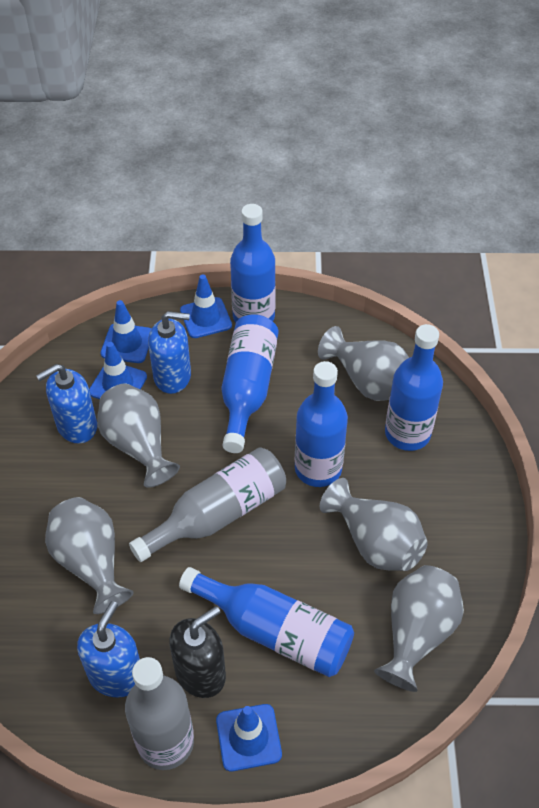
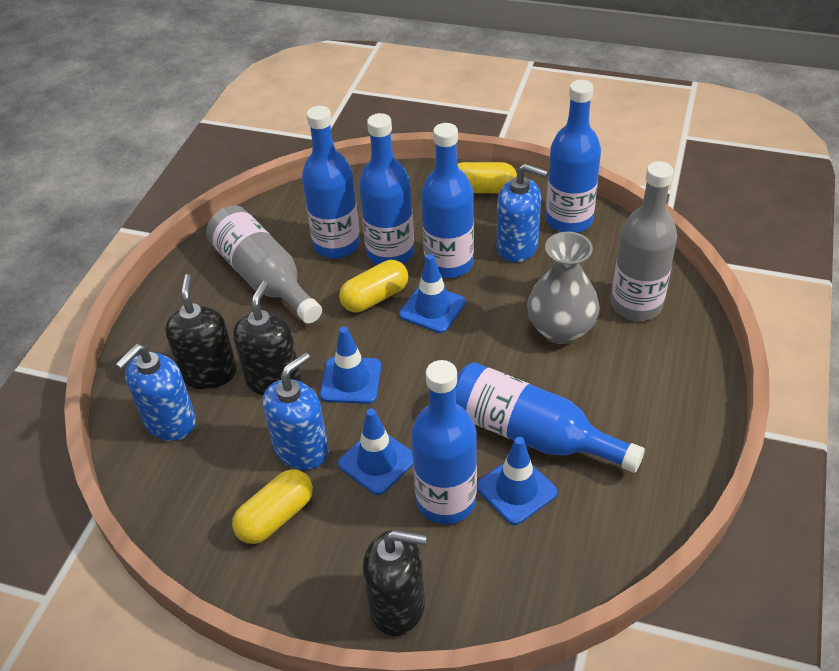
black soap dispenser: [169,606,226,698] = 1 -> [165,274,237,390] [233,281,301,395] [363,530,427,636] = 3
blue bottle: [179,567,354,677] [221,314,278,453] [230,204,276,323] [295,361,348,487] [385,324,443,451] = 5 -> [302,106,360,259] [359,113,414,265] [411,360,477,524] [421,123,474,278] [455,362,645,473] [546,80,601,233] = 6
grey vase: [45,497,134,614] [97,384,180,488] [318,326,409,401] [319,478,428,571] [374,565,464,692] = 5 -> [527,232,600,344] = 1
yellow capsule: none = 0 -> [232,469,313,544] [339,260,408,312] [458,162,517,193] = 3

